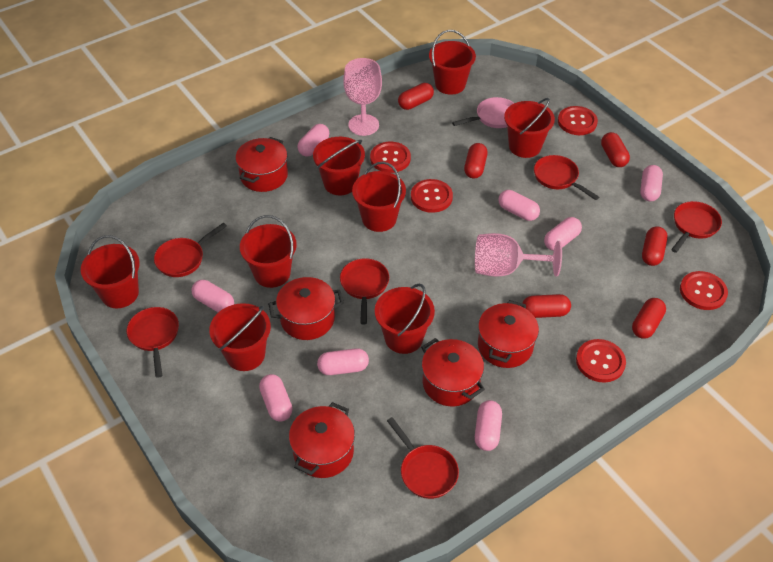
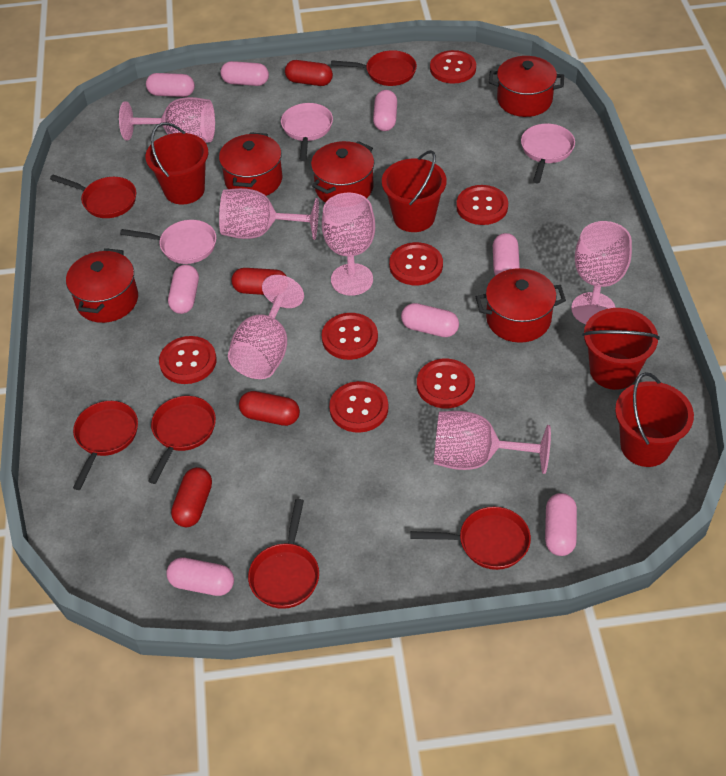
pink goblet: [343,58,382,136] [475,233,562,277] = 2 -> [119,97,215,143] [219,188,319,240] [228,275,304,379] [322,192,375,296] [434,411,551,474] [571,221,632,324] = 6
pink pan: [452,97,514,128] = 1 -> [120,220,216,264] [281,103,333,161] [521,124,575,183] = 3
red bucket: [81,235,140,308] [209,303,271,371] [240,215,297,288] [313,137,365,195] [352,162,406,232] [375,284,435,354] [429,30,476,95] [504,98,555,158] = 8 -> [146,122,208,204] [382,150,446,232] [582,308,660,390] [615,372,694,467] = 4
red button: [370,142,411,173] [411,179,453,213] [558,106,598,135] [576,339,626,383] [680,271,728,310] = 5 -> [159,336,216,384] [322,313,378,360] [329,381,388,433] [389,242,443,285] [417,359,475,408] [430,50,476,84] [456,185,508,225] = 7
red capsule: [398,83,434,110] [464,143,488,179] [522,294,571,318] [601,132,630,167] [632,298,666,339] [642,226,668,266] = 6 -> [171,467,212,527] [231,268,286,295] [239,391,300,426] [285,60,333,86] = 4

